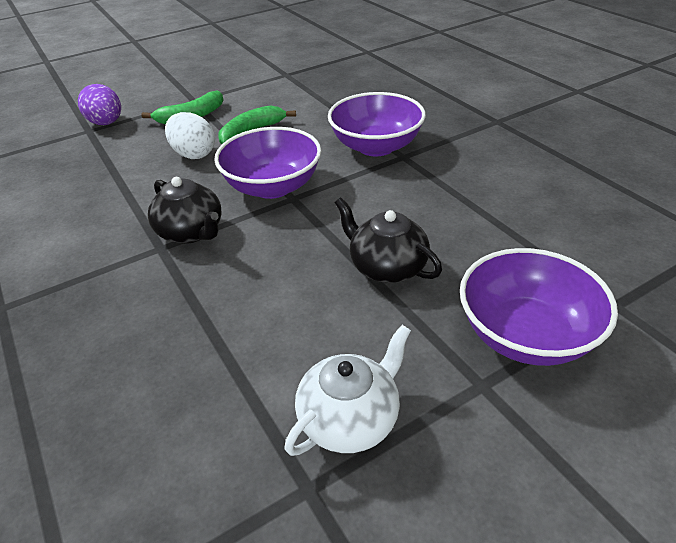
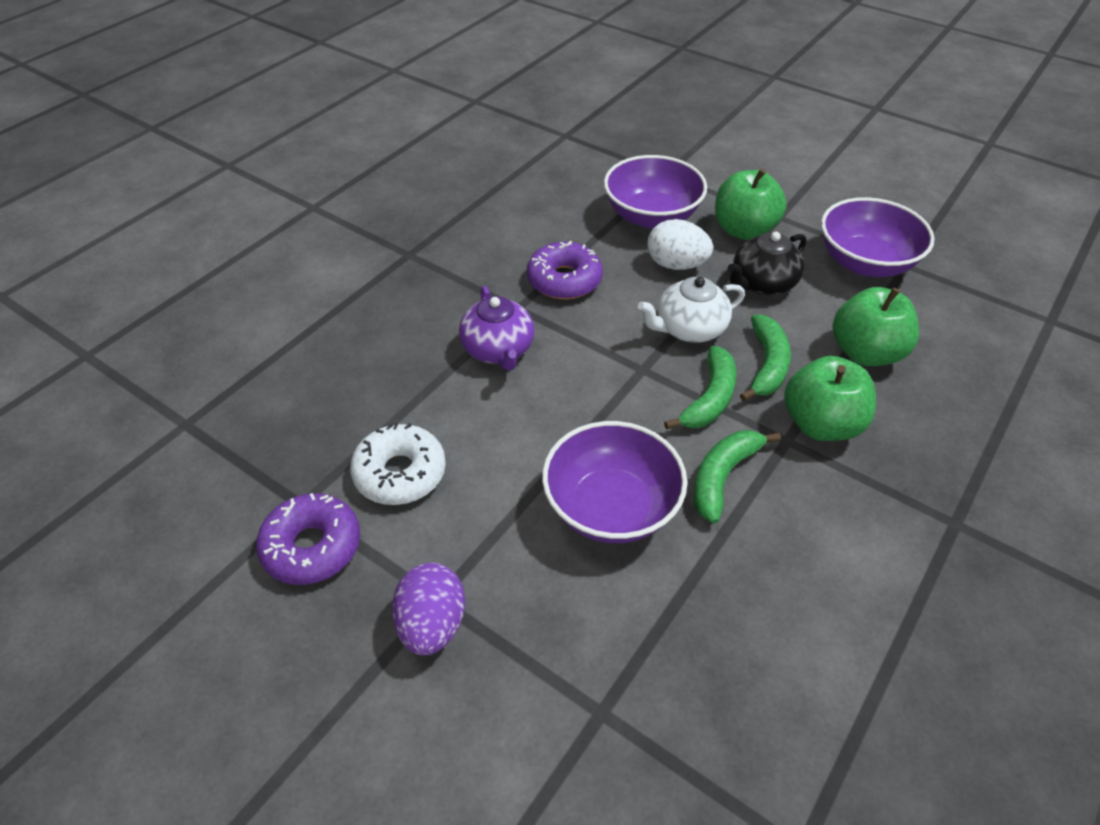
black teapot: [148,177,222,244] [335,197,442,283] = 2 -> [728,232,807,295] = 1
green apple: none = 0 -> [715,169,787,240] [784,356,876,441] [833,287,919,366] = 3
green banana: [141,90,223,125] [218,105,296,144] = 2 -> [664,346,737,429] [694,430,781,523] [740,315,791,401] = 3
purple donut: none = 0 -> [256,493,360,585] [527,241,603,300] = 2
purple teapot: none = 0 -> [459,286,534,371] = 1
white donut: none = 0 -> [350,423,446,505] = 1

